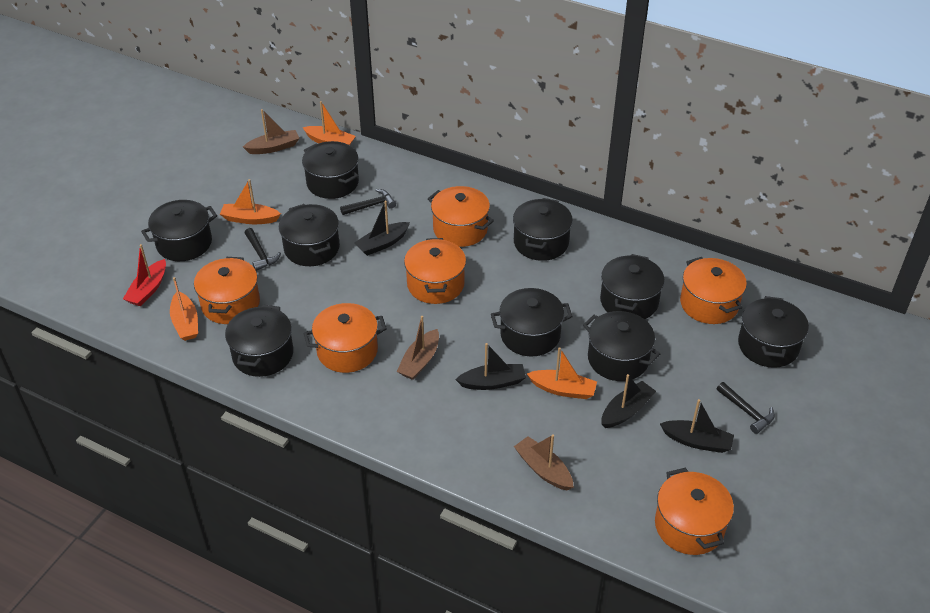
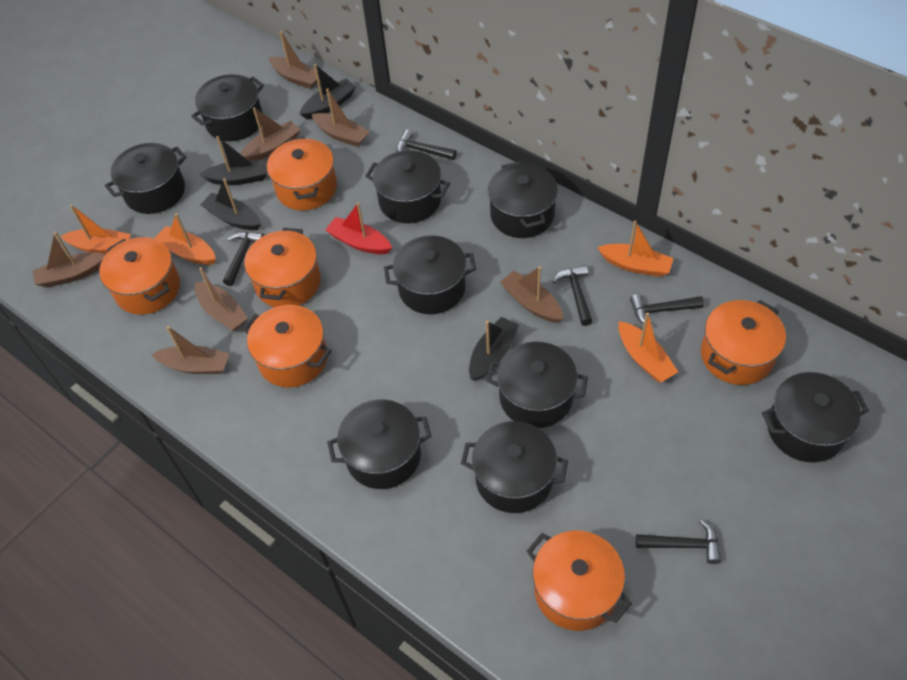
black hammer: [245,228,281,271] [340,189,396,215] [717,382,775,434] = 3 -> [223,232,264,286] [397,130,457,160] [552,265,593,326] [630,294,704,327] [636,519,721,564] = 5
brown boat: [243,109,299,154] [397,316,439,380] [514,434,574,490] = 3 -> [33,231,106,288] [151,326,229,374] [195,267,248,331] [240,107,300,160] [269,31,319,89] [312,88,370,147] [500,266,563,323] = 7

